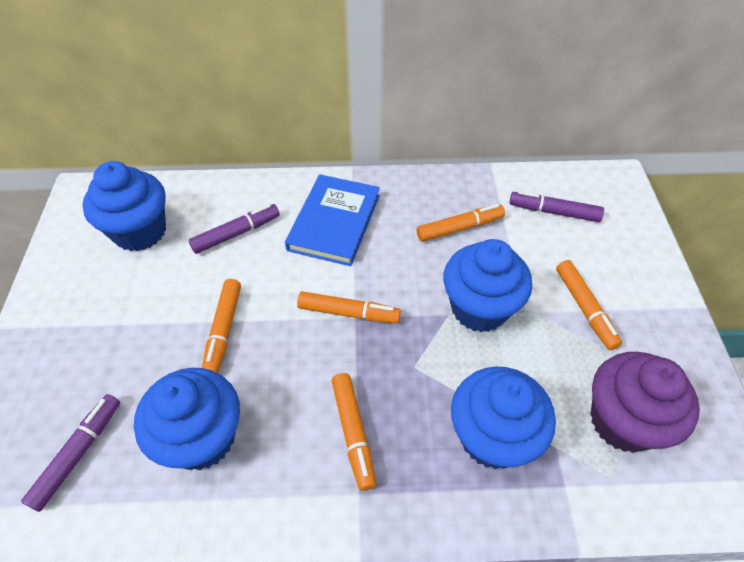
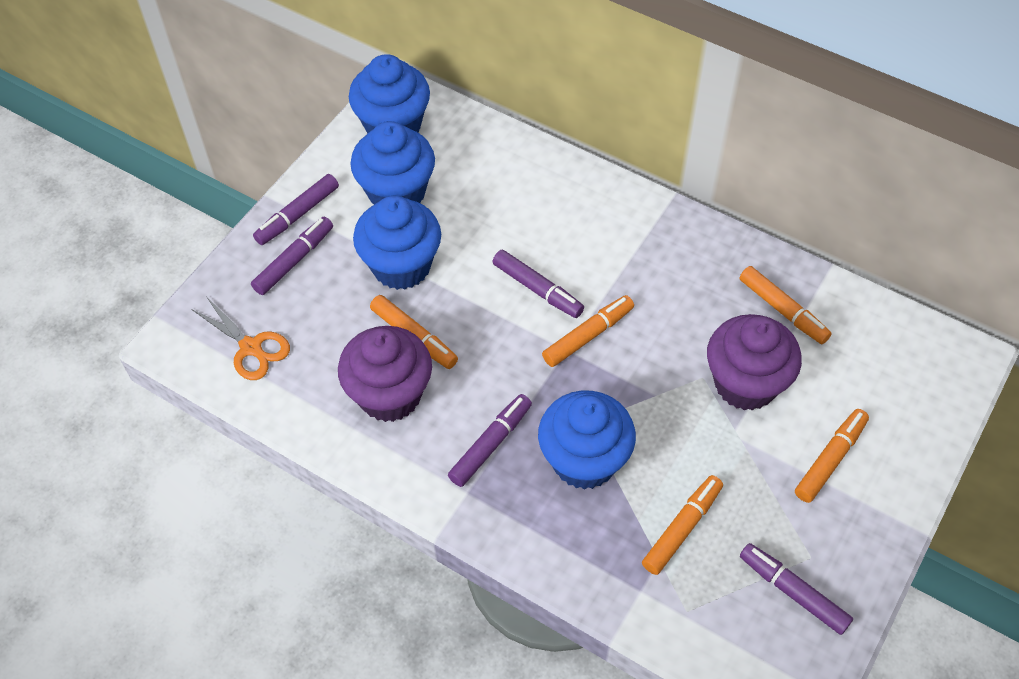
blue book: [285,174,380,266] = 1 -> none = 0
orange scissors: none = 0 -> [191,296,290,380] = 1
purple cupcake: [590,352,700,453] = 1 -> [338,326,432,422] [707,314,802,411] = 2
purple marker: [21,394,120,512] [189,204,280,254] [509,191,604,222] = 3 -> [251,217,333,295] [253,174,339,245] [448,394,532,487] [493,250,584,318] [740,543,853,635] = 5

